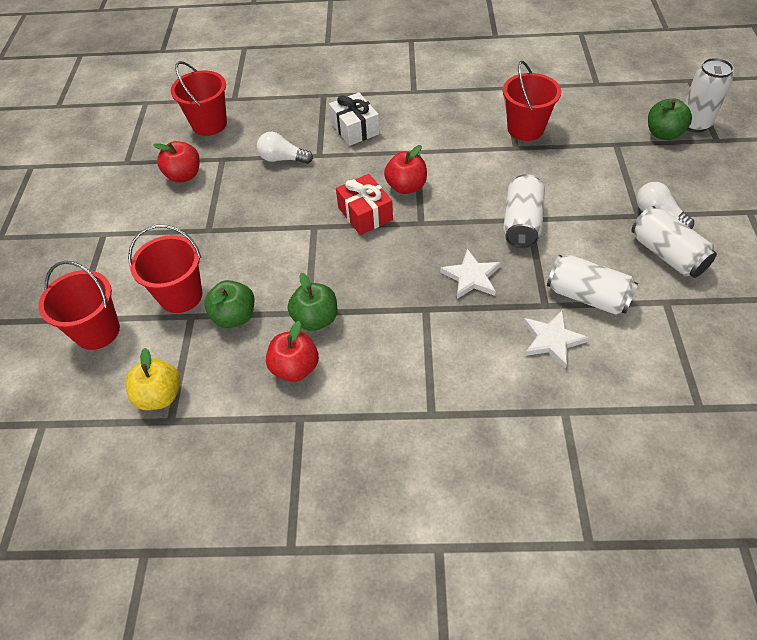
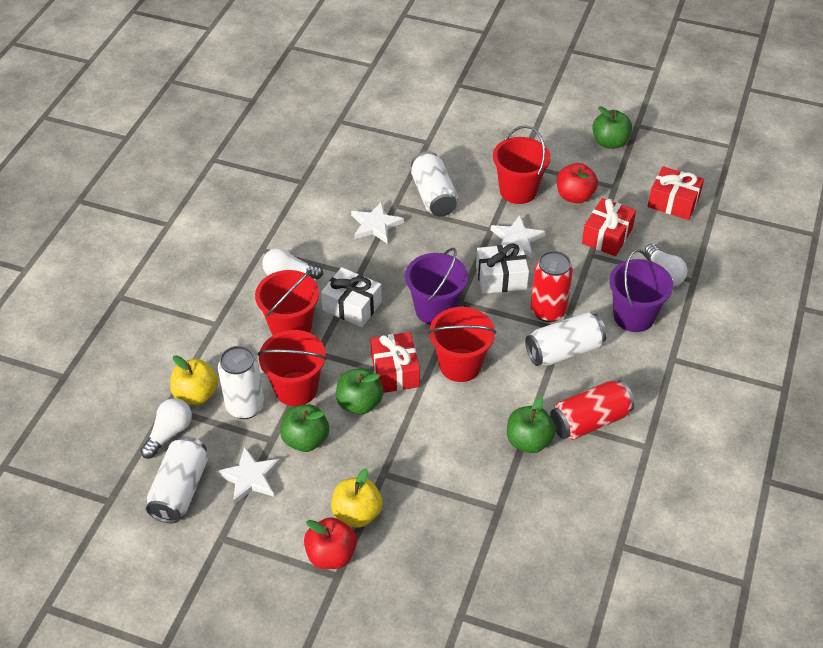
green apple: [205,280,254,328] [288,273,337,331] [648,98,692,140] = 3 -> [280,404,329,452] [336,368,384,415] [507,396,556,453] [592,106,632,149] = 4
purple bucket: none = 0 -> [405,248,468,325] [609,249,673,332] = 2
red apple: [153,141,200,183] [266,321,319,382] [384,145,427,194] = 3 -> [304,517,357,569] [557,163,598,203] = 2
red can: none = 0 -> [531,251,573,322] [550,380,635,440] = 2
red gift: [336,174,393,235] = 1 -> [371,332,420,393] [582,198,636,256] [648,166,704,220] = 3
white gift: [329,92,380,146] = 1 -> [321,267,382,327] [476,243,529,294] = 2
white light bulb: [257,132,313,164] [636,182,694,229] = 2 -> [140,398,192,459] [262,248,323,280] [645,244,687,286] = 3
white star: [440,249,501,299] [523,310,589,369] = 2 -> [216,446,280,504] [351,201,404,243] [491,215,545,258] = 3
yellow apple: [125,348,181,410] = 1 -> [170,355,218,405] [331,468,383,528] = 2

